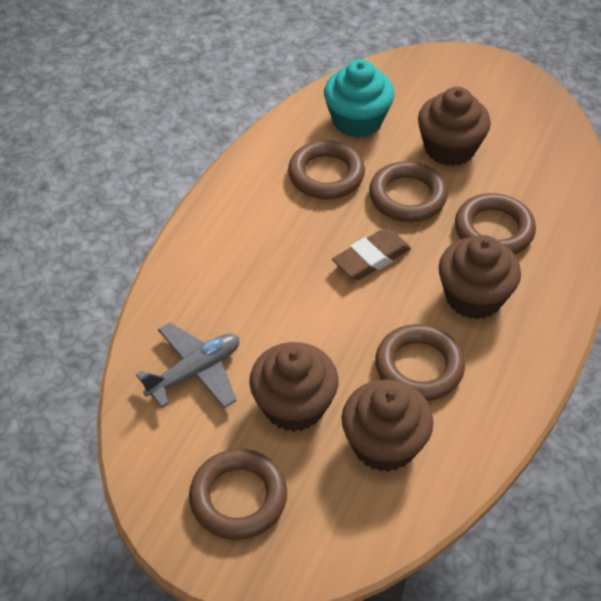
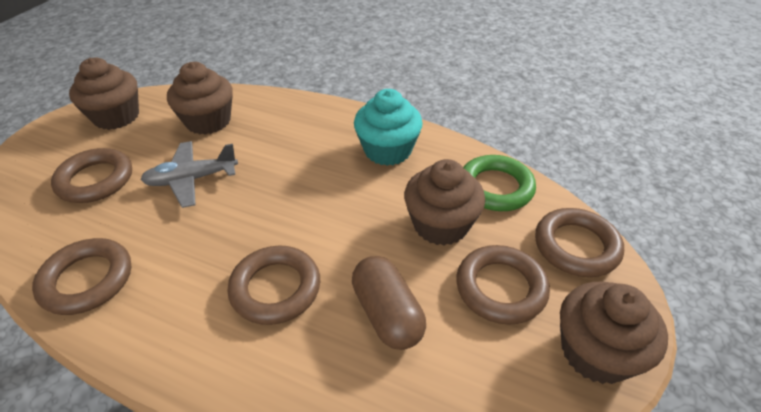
brown capsule: none = 0 -> [352,256,426,350] = 1
brown eraser: [332,227,411,280] = 1 -> none = 0
green ring: none = 0 -> [463,155,536,211] = 1

